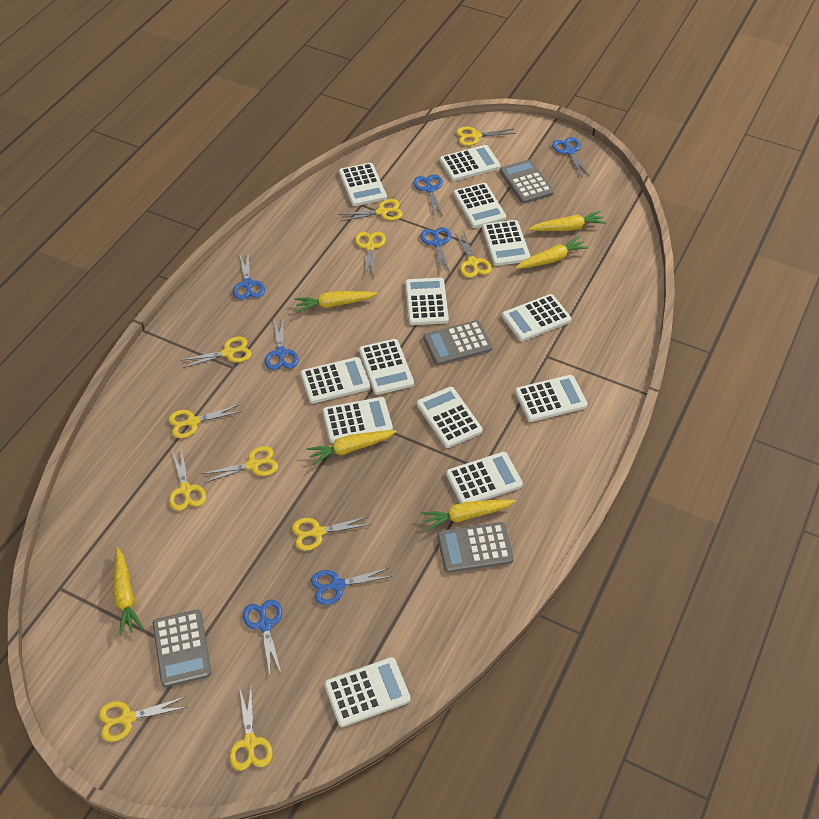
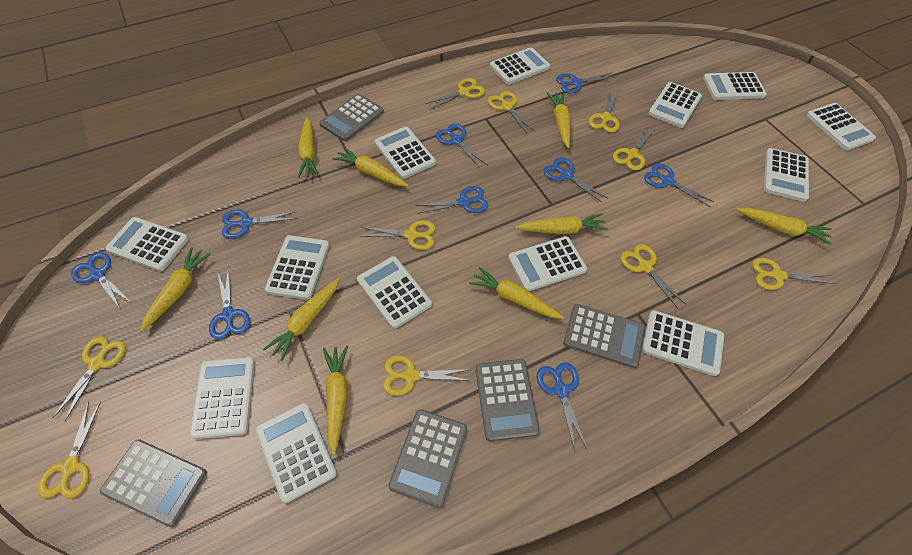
blue scissors: [233,253,265,300] [243,599,282,675] [265,319,299,370] [311,567,393,605] [413,174,443,217] [420,227,451,273] [552,137,590,177] = 7 -> [71,252,132,308] [209,269,250,340] [222,210,297,239] [415,186,488,214] [436,123,487,168] [537,362,587,450] [544,157,607,203] [556,72,616,93] [644,163,714,207] = 9
grey calculator: [153,610,212,687] [423,320,493,365] [437,522,514,573] [500,159,554,204] = 4 -> [100,439,207,527] [319,94,384,141] [388,409,467,508] [475,359,540,441] [563,304,645,368] = 5
yellow carrot: [113,547,144,636] [295,291,378,313] [307,430,397,465] [421,500,515,531] [515,236,589,269] [529,211,606,231] = 6 -> [140,247,211,332] [263,278,339,361] [298,117,318,178] [323,346,348,455] [332,147,409,186] [469,267,564,319] [515,213,608,234] [547,92,570,148] [736,208,832,245] = 9
yellow scissors: [98,697,188,742] [168,404,243,438] [169,450,206,511] [180,336,251,368] [202,446,278,483] [229,687,273,771] [292,516,371,551] [339,199,403,221] [355,232,386,276] [455,230,492,278] [456,127,516,146] = 11 -> [38,402,101,499] [53,336,126,422] [361,220,436,250] [383,356,471,396] [426,78,485,109] [488,91,535,133] [589,91,620,133] [613,126,656,171] [621,244,686,308] [752,258,835,290] = 10

